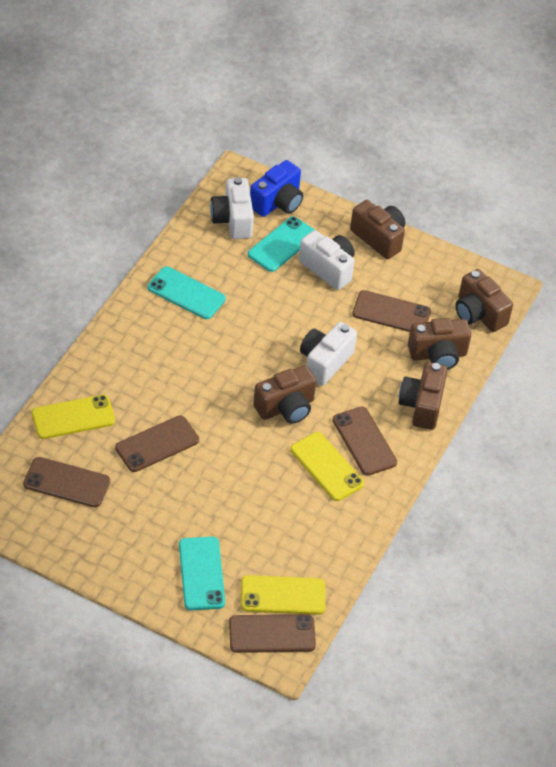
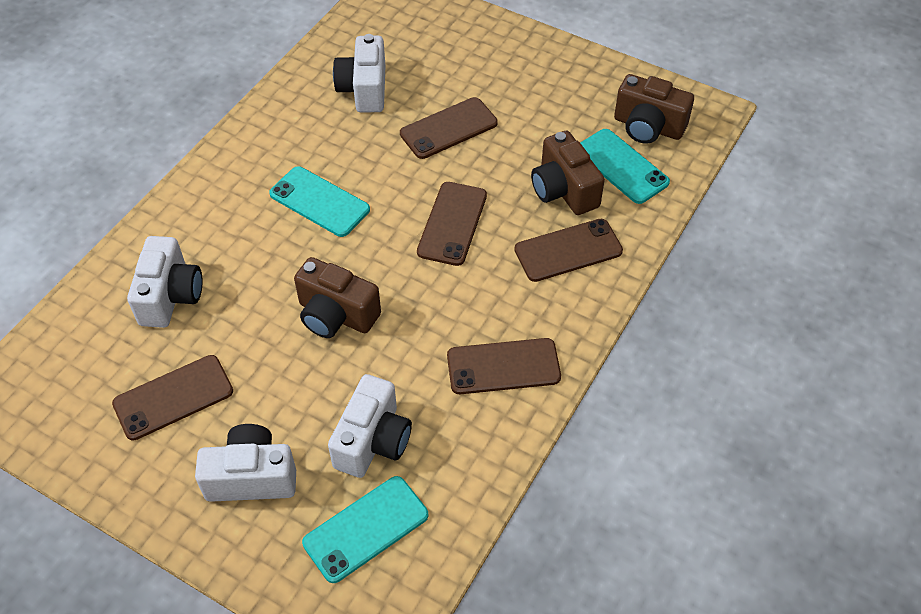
blue camera: [250,160,303,217] = 1 -> none = 0
brown camera: [253,365,316,424] [350,200,405,259] [398,362,448,430] [408,318,471,370] [455,269,513,332] = 5 -> [294,257,381,338] [531,131,605,215] [614,74,694,144] = 3
white camera: [210,177,254,239] [299,230,355,290] [300,322,357,386] = 3 -> [127,236,202,328] [195,424,296,502] [328,374,412,478] [333,34,386,113] = 4
yellow phone: [32,395,115,439] [241,575,325,615] [290,432,364,501] = 3 -> none = 0

